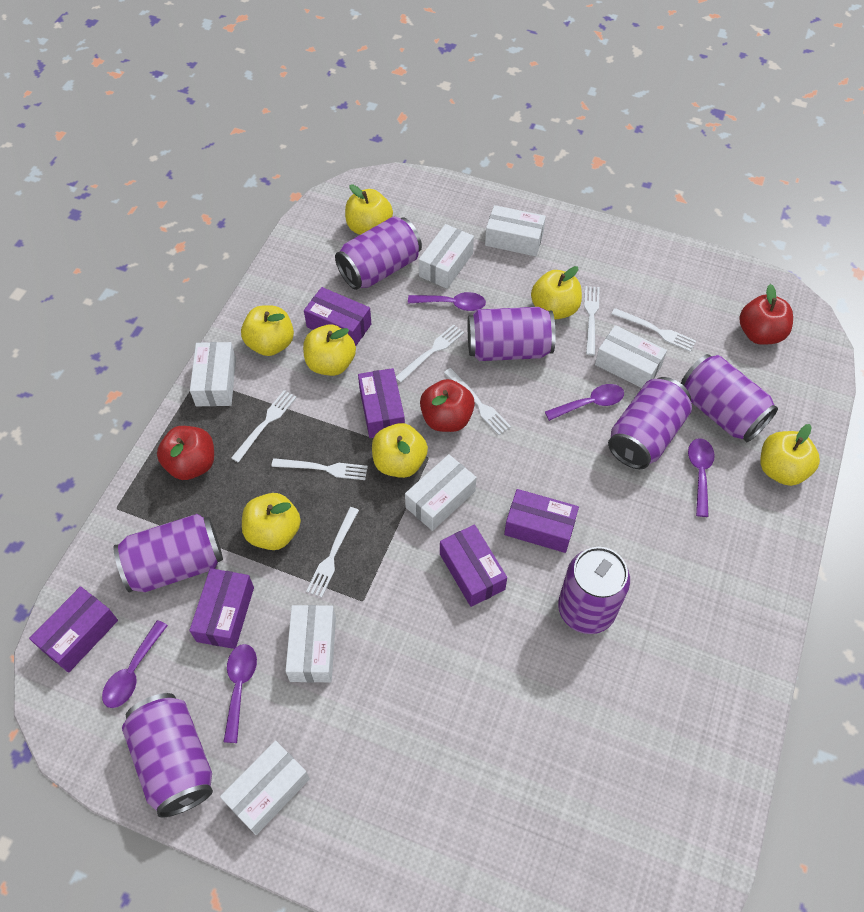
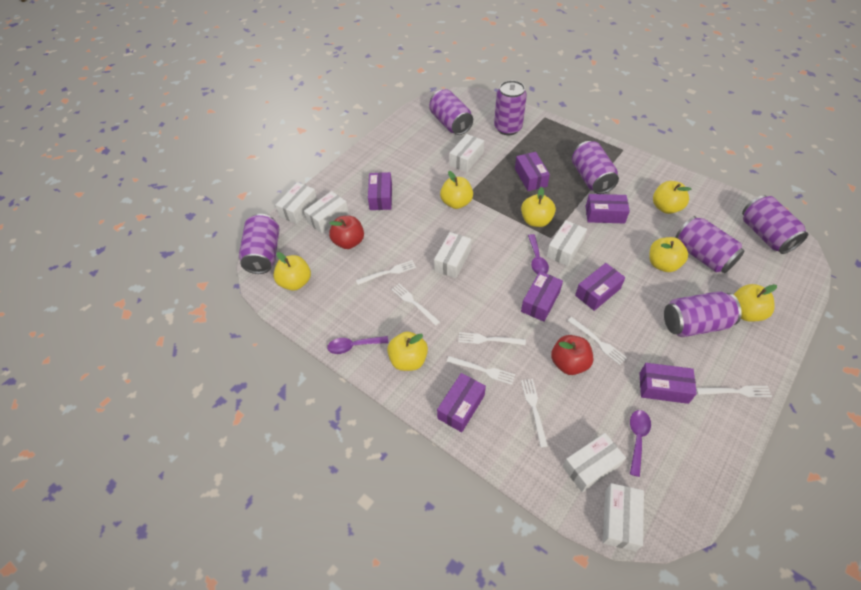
purple box: [29,586,118,673] [189,568,254,649] [304,287,371,346] [358,368,405,438] [440,524,507,607] [504,489,579,553] = 6 -> [368,172,392,210] [437,373,486,432] [515,152,550,191] [521,271,563,322] [575,263,625,311] [585,194,630,223] [639,363,697,404] = 7
purple spoon: [102,620,168,708] [223,644,257,743] [408,292,486,311] [545,384,624,421] [688,438,715,517] = 5 -> [327,336,388,354] [528,234,549,274] [630,410,651,477] = 3
red apple: [157,426,214,480] [420,379,475,432] [739,284,793,345] = 3 -> [329,216,364,249] [551,335,593,375] = 2

